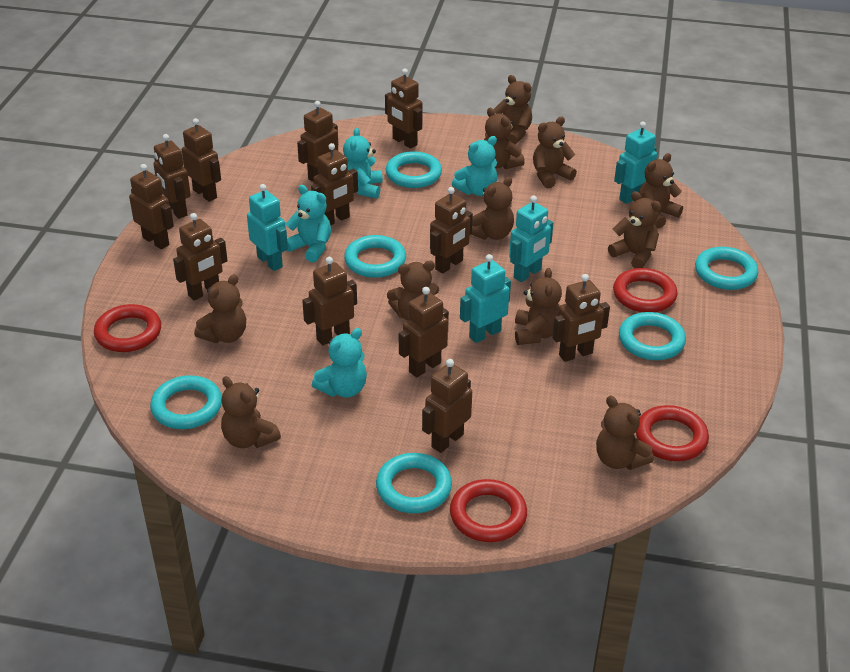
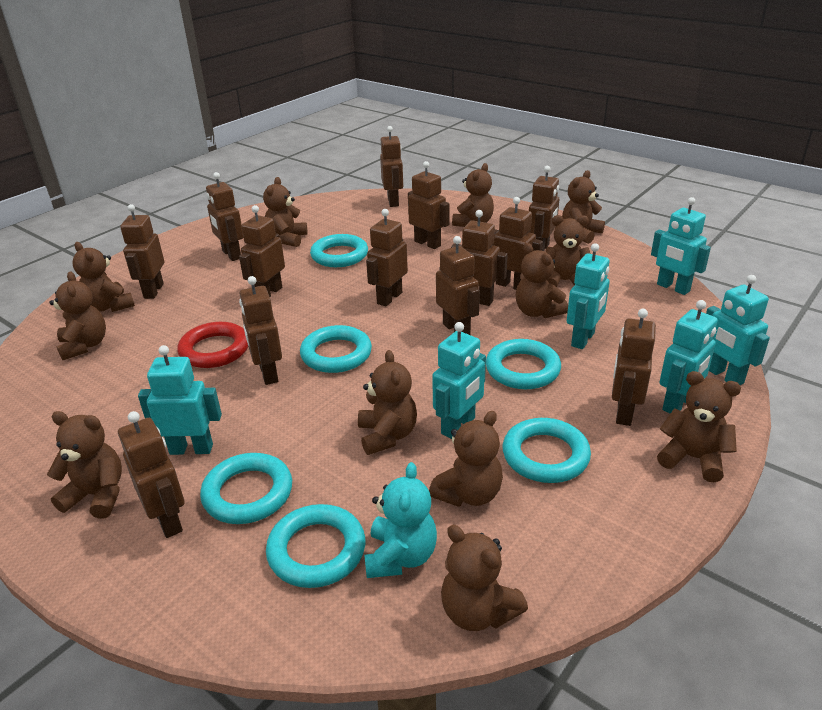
brown robot: [129,164,174,249] [154,134,191,219] [173,213,228,301] [182,118,221,202] [297,101,338,182] [302,257,357,345] [311,143,358,225] [385,69,423,149] [399,287,449,378] [422,359,472,453] [430,187,473,274] [552,274,610,362] = 12 -> [118,411,185,538] [120,204,164,299] [206,172,243,261] [239,205,285,297] [239,276,282,385] [366,209,408,306] [380,126,403,207] [408,161,450,249] [436,236,480,335] [451,210,508,306] [493,197,543,290] [529,166,559,251] [612,309,656,426] = 13
brown teddy bear: [194,274,246,343] [221,376,281,448] [387,261,439,321] [471,177,514,240] [484,108,525,169] [494,75,532,144] [515,268,562,345] [533,117,577,188] [596,395,654,470] [608,191,661,268] [639,153,683,228] = 11 -> [47,411,122,519] [49,271,106,360] [72,242,135,312] [263,177,307,247] [358,350,417,455] [429,411,503,507] [441,525,528,631] [452,163,494,227] [516,243,568,318] [545,215,591,287] [562,170,605,244] [657,371,741,482] = 12
red ring: [94,304,161,352] [450,479,527,542] [613,268,678,312] [636,405,709,461] = 4 -> [177,322,248,368] = 1
turquoise robot: [247,184,288,271] [460,254,511,343] [509,196,553,282] [614,122,657,204] = 4 -> [138,345,222,455] [432,322,486,439] [567,243,610,349] [651,197,711,295] [660,300,718,414] [706,275,770,385] = 6
turquoise teddy bear: [286,185,331,262] [312,328,367,397] [343,128,383,199] [452,136,497,196] = 4 -> [364,462,437,578] = 1

